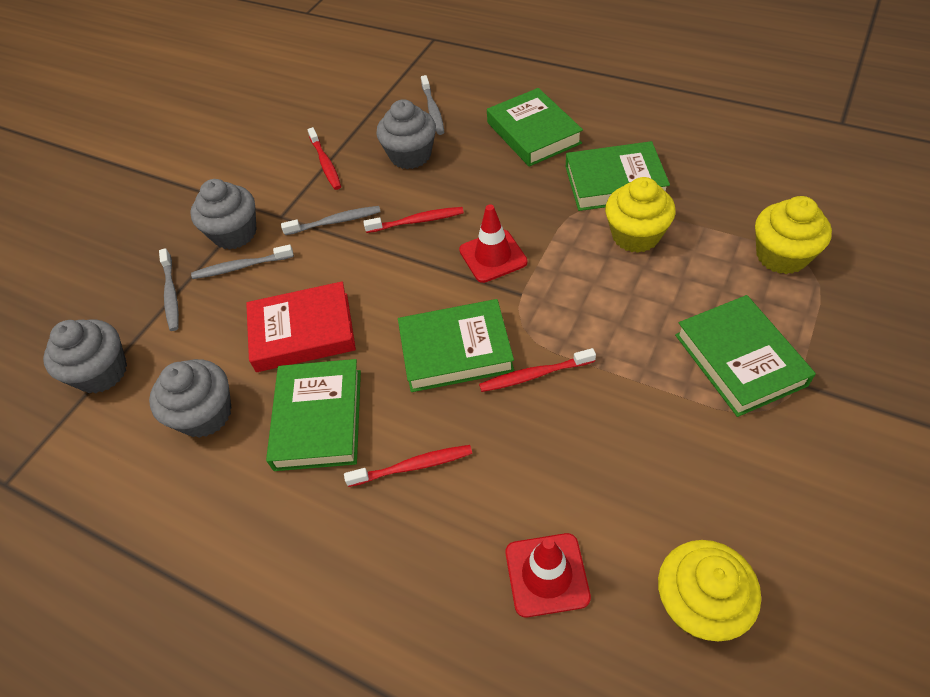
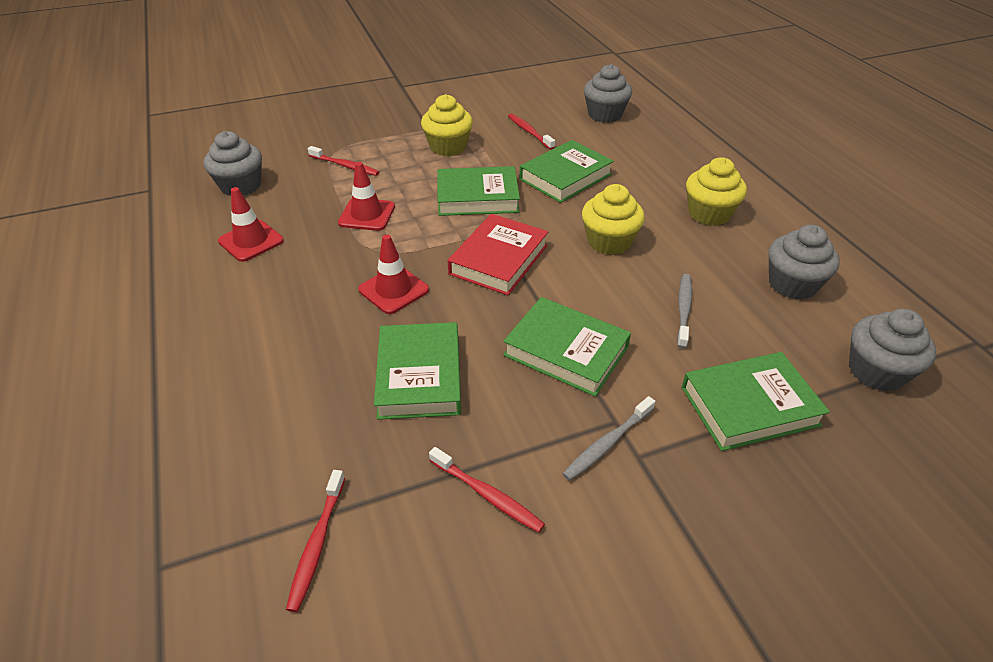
grey toothbrush: [159,248,179,331] [191,245,294,279] [281,206,381,235] [421,75,444,135] = 4 -> [562,396,655,481] [677,274,692,349] = 2
red traffic cone: [459,205,528,283] [506,533,591,618] = 2 -> [218,187,284,262] [338,162,395,231] [358,234,429,314] = 3

